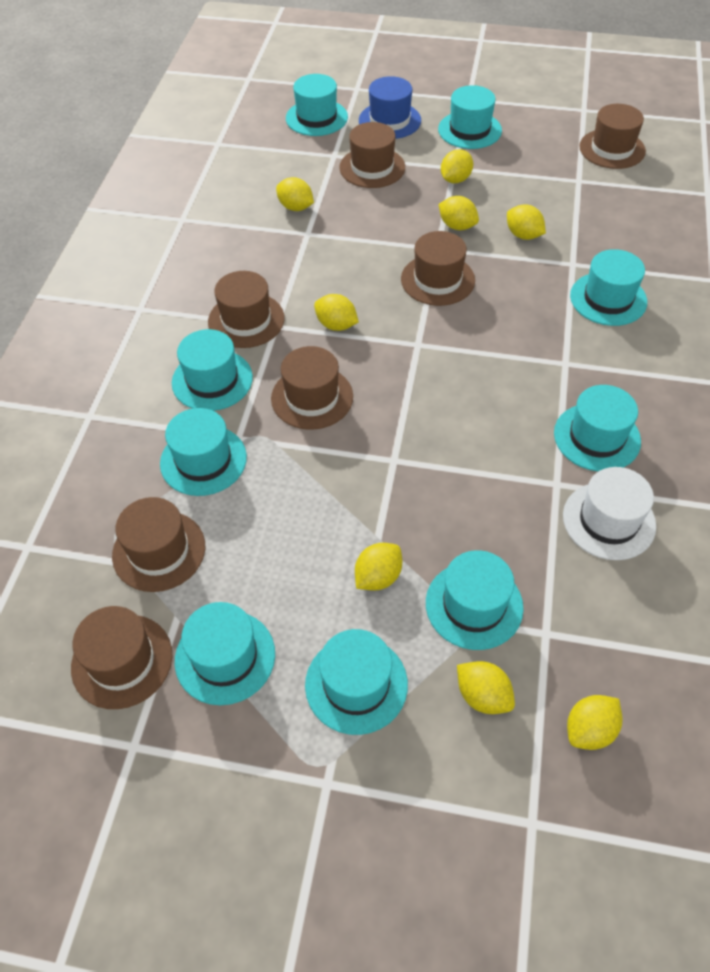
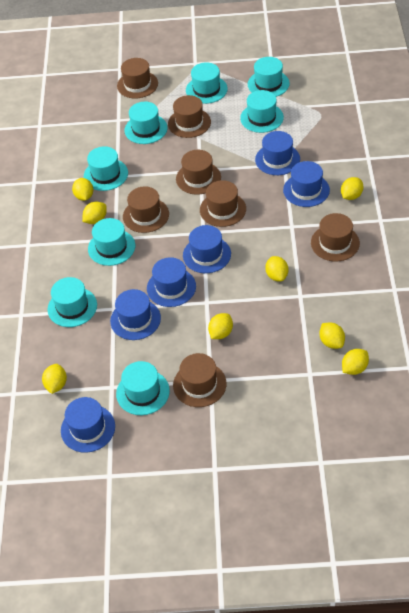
blue hat: [359,76,421,139] = 1 -> [61,397,115,453] [110,289,161,340] [147,257,196,307] [183,225,231,273] [255,131,300,175] [283,161,330,207] = 6
turquoise hat: [160,408,247,496] [172,329,253,411] [175,602,275,705] [286,74,348,136] [305,629,408,735] [426,550,524,650] [438,85,502,149] [554,385,641,471] [570,249,647,326] = 9 -> [47,277,97,327] [84,146,128,191] [88,218,135,266] [116,361,170,415] [124,102,168,144] [186,62,228,104] [240,90,284,133] [248,57,290,97] = 8
white hat: [563,467,656,560] = 1 -> none = 0

